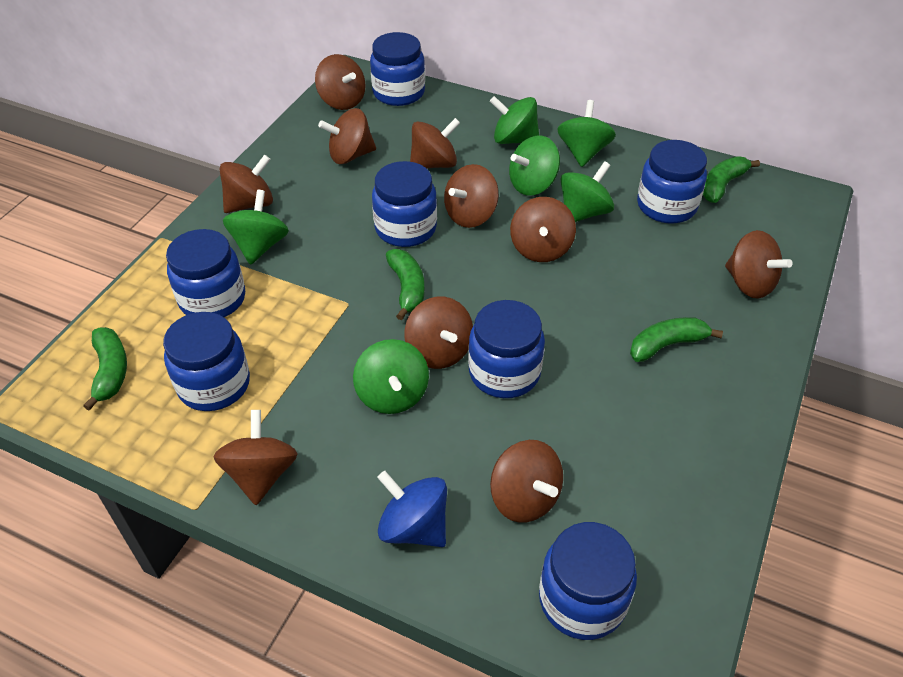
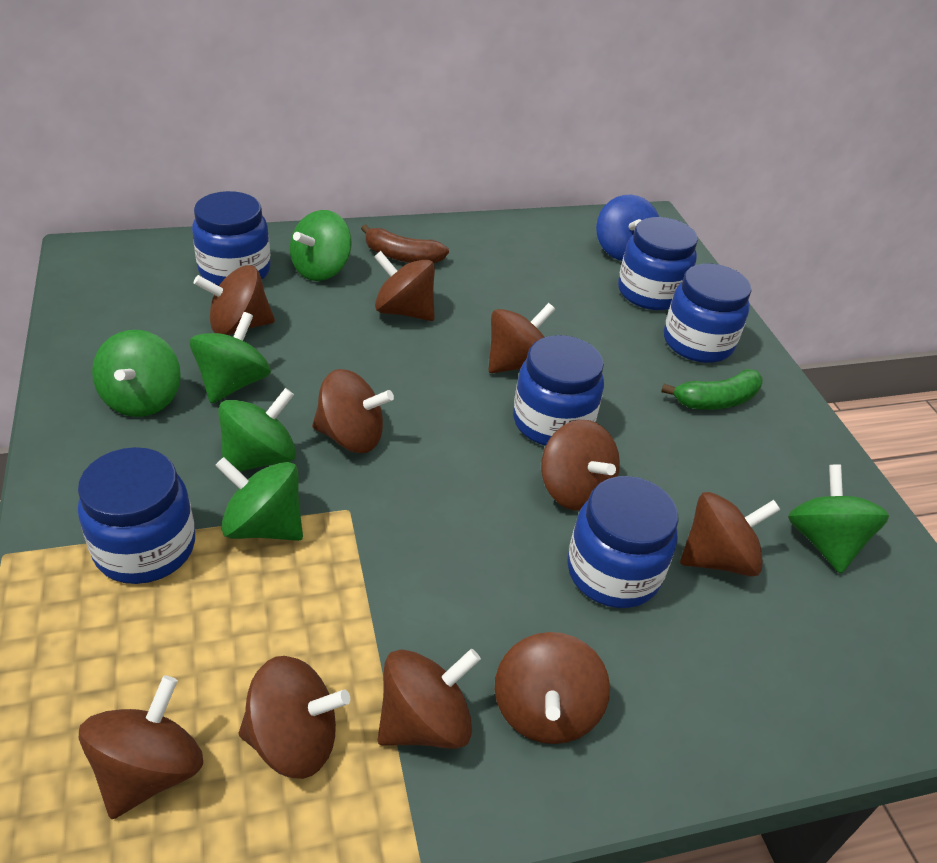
blue jar: [163,312,250,411] [166,229,245,317] [370,32,425,106] [372,161,437,247] [468,300,545,398] [539,522,637,640] [637,140,707,223] = 7 -> [78,447,195,584] [192,191,271,286] [513,335,604,446] [567,476,679,608] [618,217,698,310] [664,264,751,363] = 6
brown banana: none = 0 -> [361,224,449,264] = 1
green banana: [83,327,127,411] [386,249,425,320] [630,317,723,362] [703,156,760,203] = 4 -> [661,369,763,410] = 1

